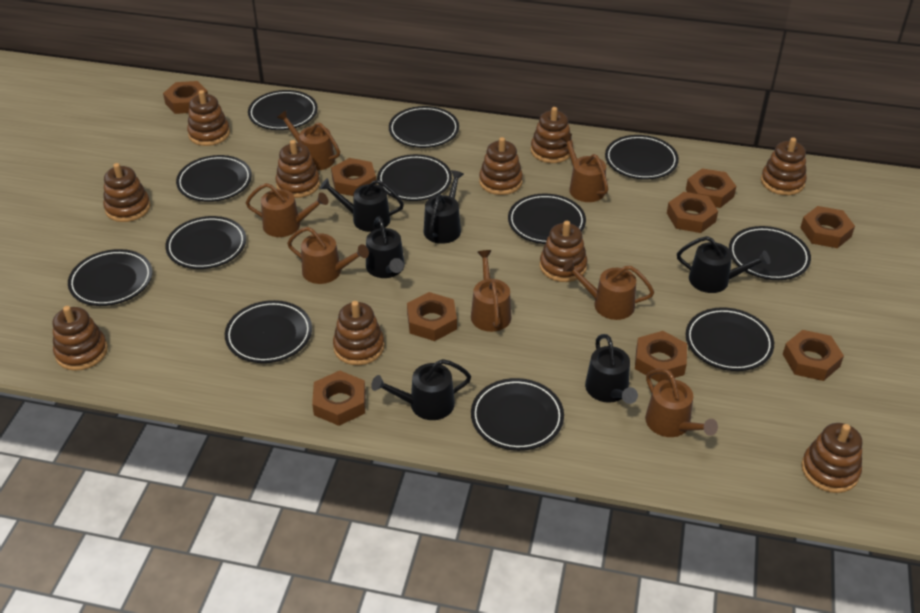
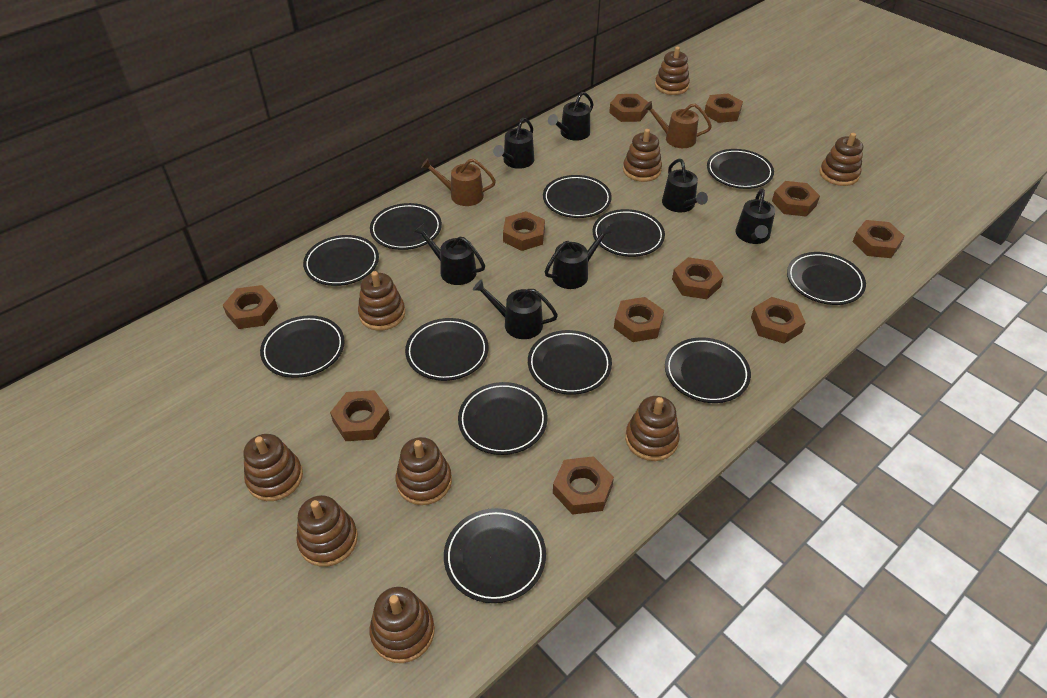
black watering can: [320,178,404,232] [366,217,405,278] [371,359,471,420] [424,170,464,244] [585,334,638,404] [677,236,770,293] = 6 -> [414,224,485,285] [473,279,558,339] [493,118,534,169] [545,225,612,289] [548,92,594,141] [662,159,708,212] [735,188,775,244] = 7
brown nut: [163,81,208,114] [312,371,366,426] [331,158,376,196] [407,292,457,341] [635,331,687,382] [667,192,718,233] [686,168,736,208] [783,330,844,381] [800,206,855,248] = 9 -> [223,285,278,329] [330,390,390,441] [503,211,545,251] [553,456,614,515] [609,94,649,122] [614,297,664,342] [672,257,723,299] [704,94,743,123] [751,297,806,344] [772,181,820,216] [852,220,905,258] = 11
brown stacking toy: [52,306,108,371] [103,163,151,222] [187,90,230,146] [275,140,320,198] [333,301,385,365] [479,137,523,195] [531,107,573,163] [540,221,587,282] [761,137,807,195] [801,423,862,493] = 10 -> [243,434,303,501] [296,495,358,567] [358,271,405,331] [370,587,435,663] [396,437,452,505] [623,129,662,182] [625,396,680,461] [655,47,690,95] [819,133,863,186] = 9
brown watering can: [246,183,329,237] [277,110,340,171] [287,227,369,284] [471,250,512,332] [560,134,608,202] [563,260,654,320] [645,369,718,437] = 7 -> [421,158,496,206] [643,101,712,148] = 2

